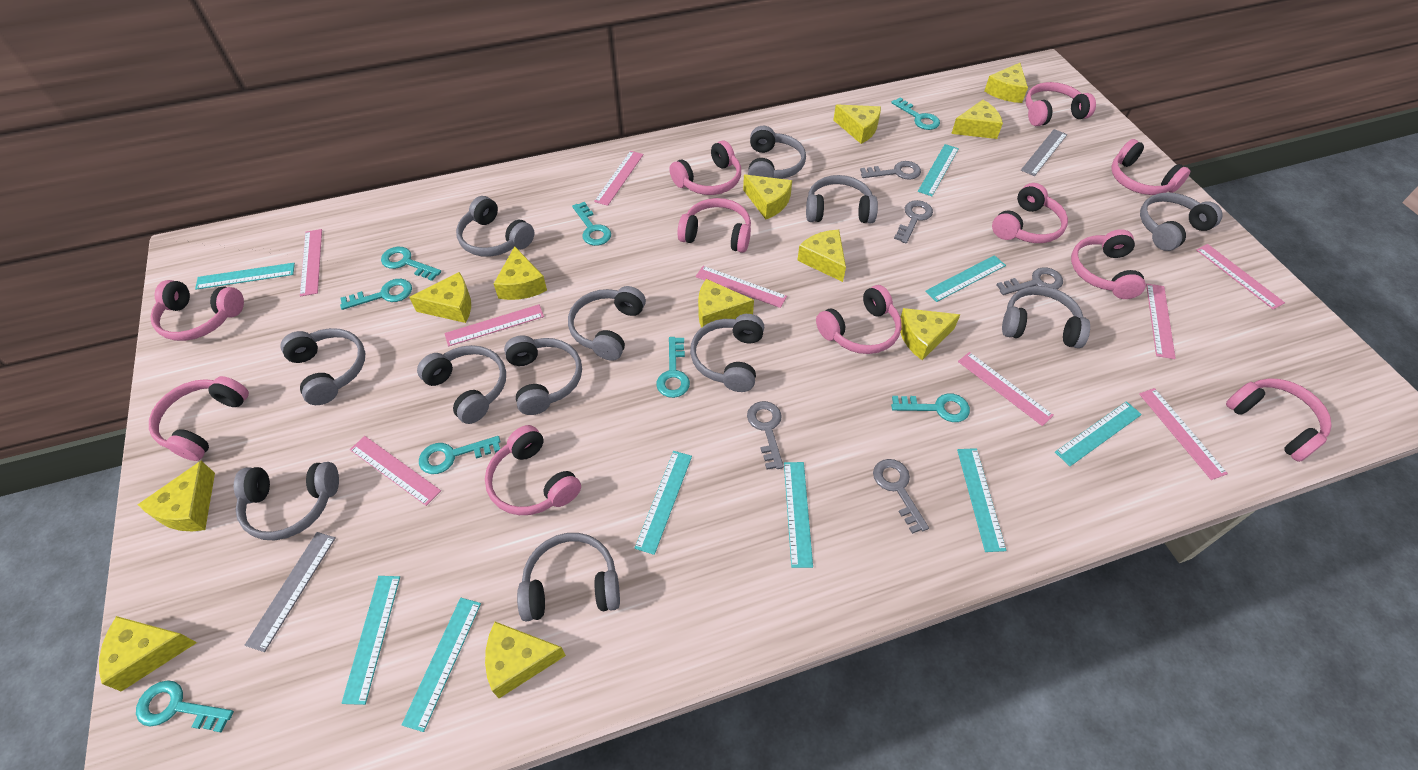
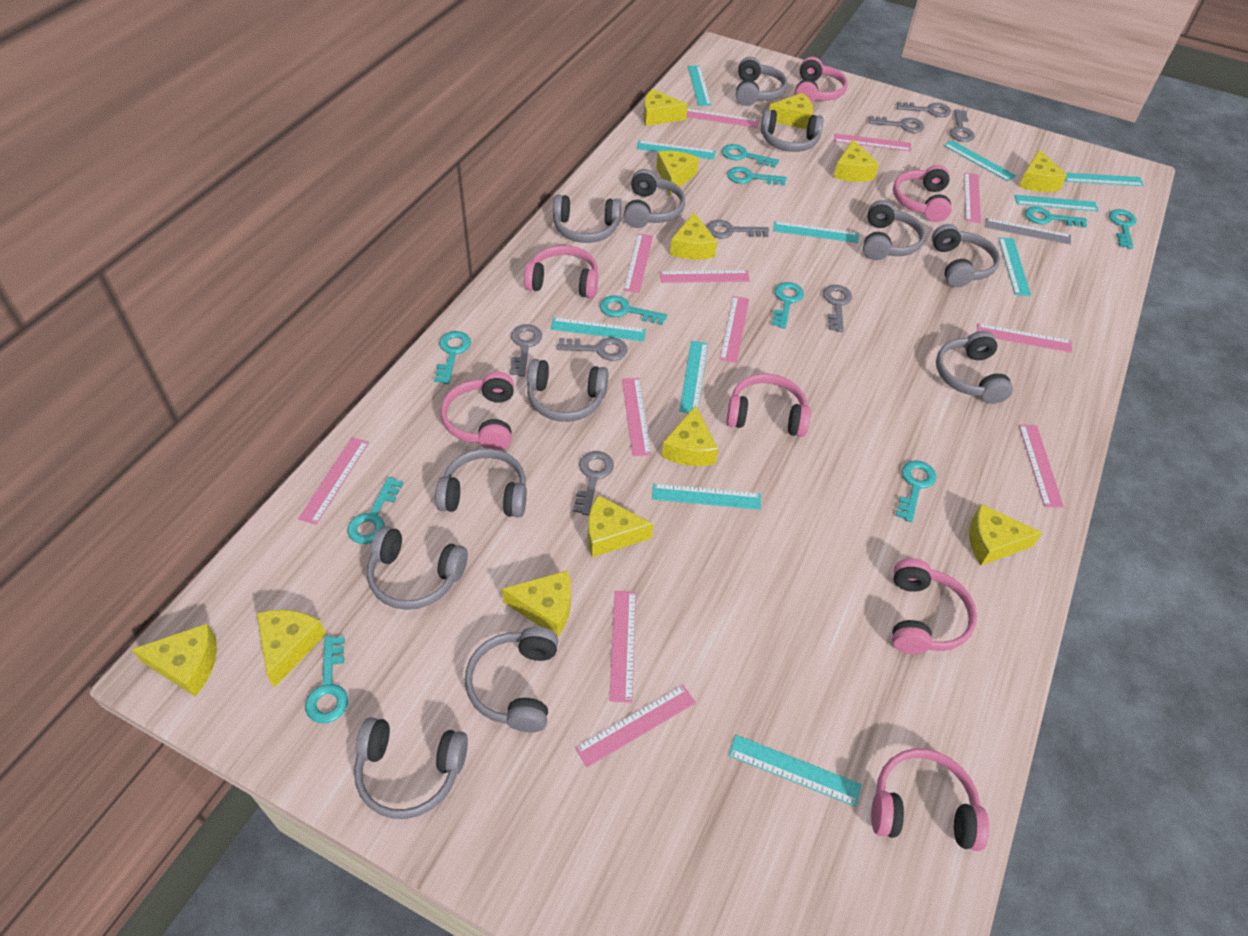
grey key: [747,401,784,470] [860,161,921,180] [873,459,929,534] [894,200,933,244] [997,267,1063,295] = 5 -> [510,324,542,377] [556,338,628,361] [573,451,614,515] [707,220,769,238] [823,285,852,332] [869,116,924,133] [897,102,951,117] [950,109,975,142] = 8
grey ruler: [245,532,335,652] [1021,129,1067,176] = 2 -> [986,218,1071,245] = 1
pink headphones: [149,376,249,461] [150,280,244,341] [485,425,581,515] [669,140,741,195] [678,198,751,253] [816,285,902,354] [992,183,1068,243] [1025,82,1096,126] [1071,229,1146,299] [1111,139,1190,195] [1226,378,1332,462] = 11 -> [441,372,514,450] [524,245,598,298] [726,374,811,437] [795,57,848,103] [871,748,989,851] [892,558,977,654] [893,165,952,222] = 7
pink ruler: [300,229,322,296] [350,436,441,506] [444,305,544,346] [594,151,644,206] [696,266,787,308] [958,352,1054,426] [1139,388,1228,480] [1146,284,1176,359] [1196,244,1285,310] = 9 -> [298,437,369,525] [575,685,696,767] [609,591,636,703] [622,378,652,456] [624,233,653,293] [660,270,750,283] [686,109,759,128] [720,296,749,363] [834,133,911,151] [964,172,981,223] [977,323,1072,353] [1019,425,1064,508] = 12
turquoise key: [136,680,234,733] [340,279,412,310] [381,247,441,281] [419,436,500,474] [572,202,611,246] [657,337,690,398] [891,97,940,130] [891,393,970,422] = 8 -> [305,636,348,723] [347,477,403,544] [434,331,471,384] [600,296,667,325] [722,144,779,168] [727,167,787,186] [772,282,804,329] [896,460,936,522] [1025,207,1087,228] [1109,209,1137,249] = 10
turquoise ruler: [195,263,295,290] [341,576,400,705] [402,598,481,732] [635,451,692,555] [784,462,813,568] [918,144,959,196] [925,255,1006,302] [957,448,1006,552] [1055,401,1142,466] = 9 -> [550,317,646,341] [636,141,716,160] [652,483,761,510] [679,341,708,413] [688,66,711,106] [728,735,862,807] [773,221,859,243] [943,140,1016,181] [998,238,1031,296] [1015,195,1099,211] [1065,173,1144,186] = 11

